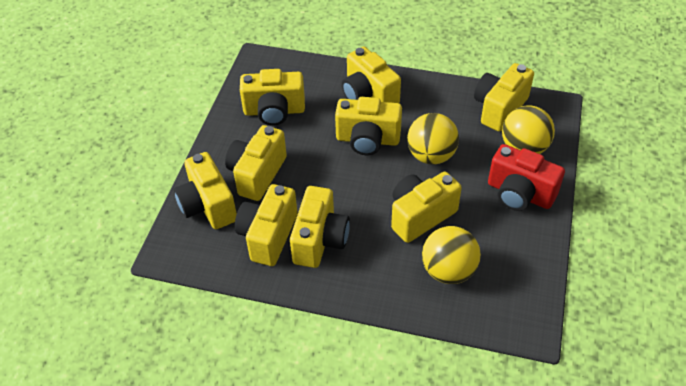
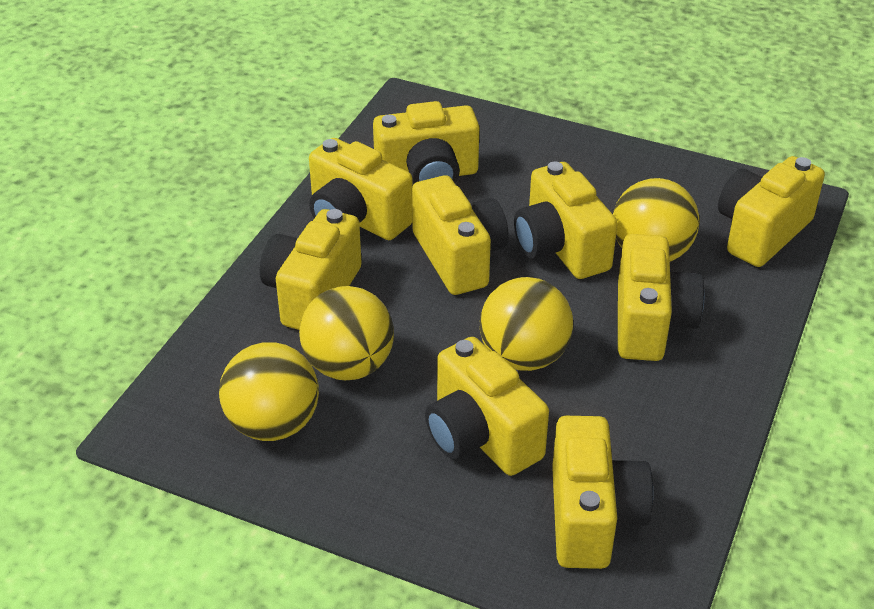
red camera: [488,144,565,211] = 1 -> none = 0
yellow ball: [407,113,459,165] [422,226,481,284] [502,105,555,154] = 3 -> [219,342,319,441] [299,286,394,380] [480,277,573,371] [613,178,699,262] = 4

